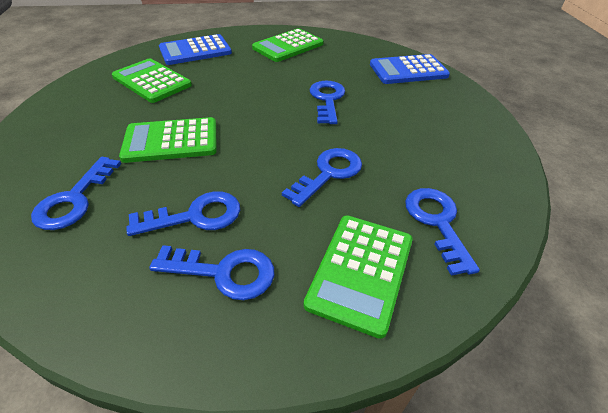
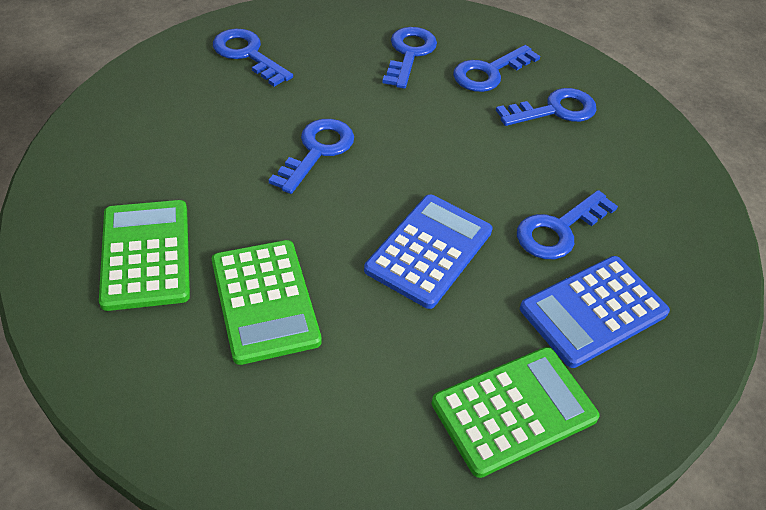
green calculator: [112,58,192,103] [119,117,216,163] [252,28,324,62] [304,215,413,339] = 4 -> [99,200,190,311] [212,240,321,365] [432,347,600,478] = 3

